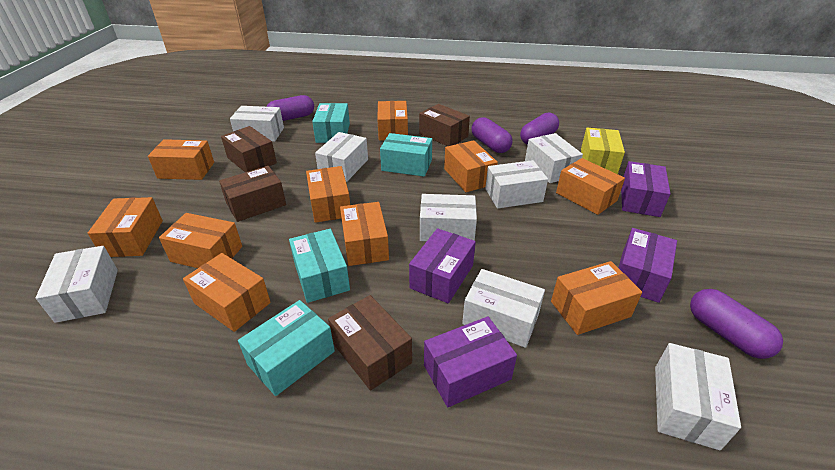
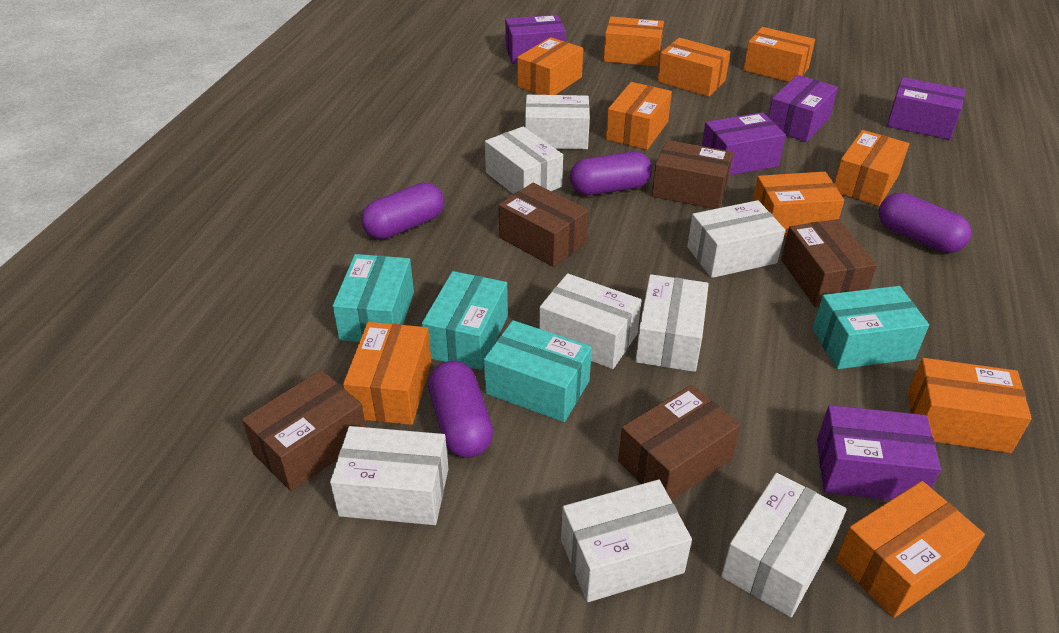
brown box: [219,166,286,222] [221,126,277,172] [328,295,412,391] [419,104,470,146] = 4 -> [242,370,366,491] [499,183,589,267] [618,385,741,501] [652,140,733,209] [781,219,877,307] = 5
purple box: [409,228,476,303] [424,316,517,407] [618,228,677,303] [621,161,671,217] = 4 -> [505,15,566,64] [702,112,786,176] [768,75,838,142] [817,405,941,500] [887,77,966,140] = 5
yellow box: [581,128,625,174] = 1 -> none = 0

